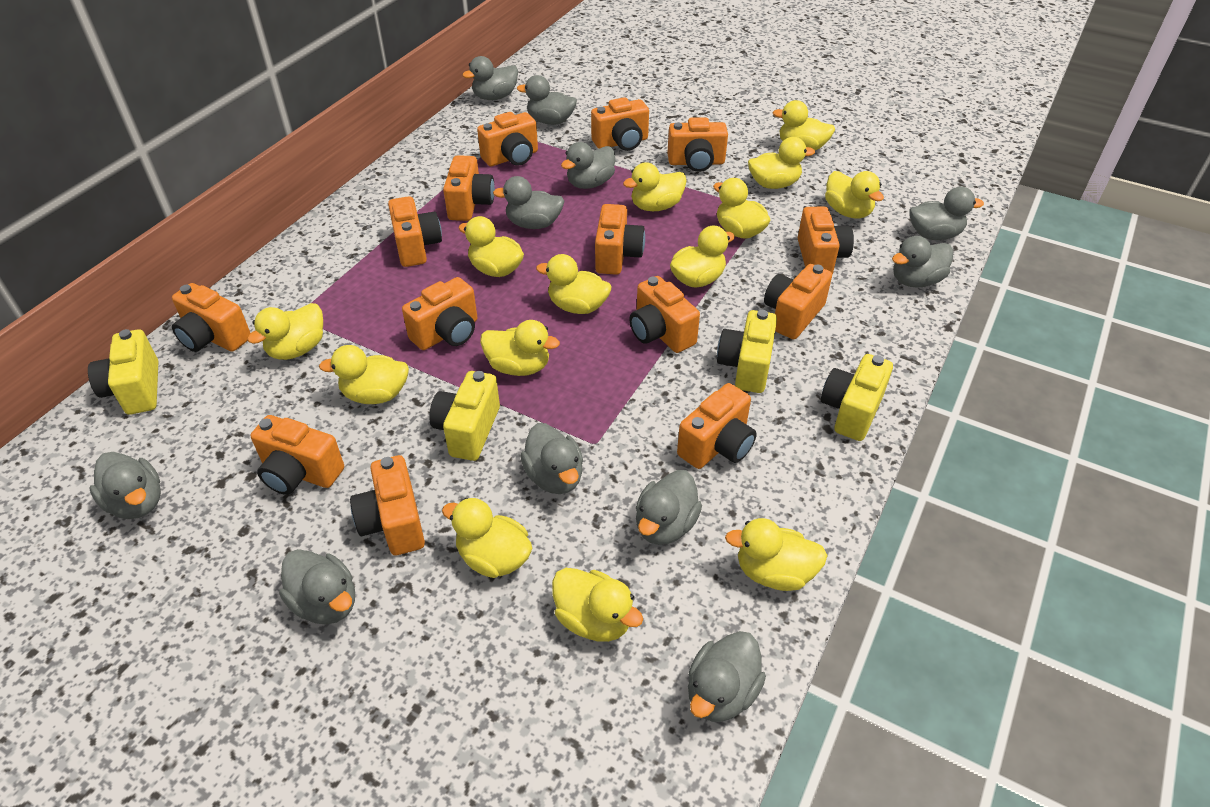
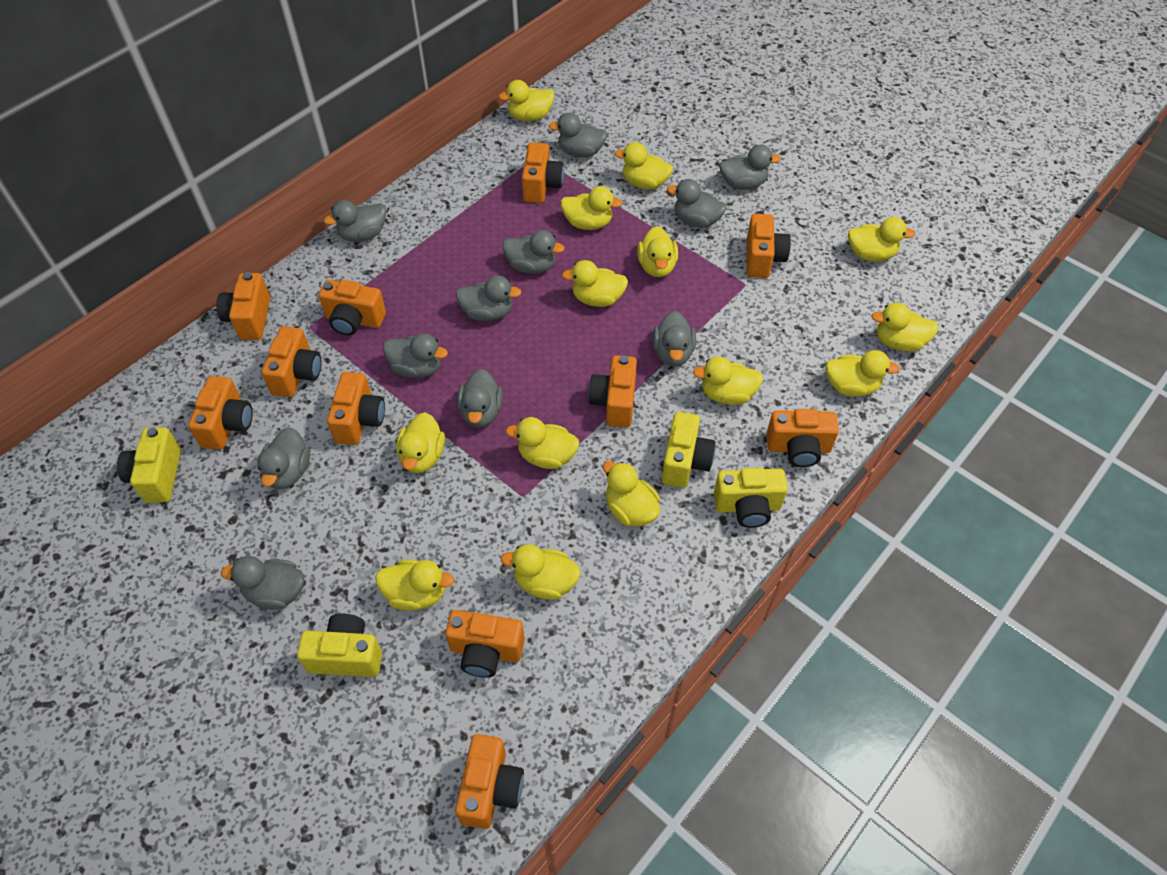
orange camera: [172,283,251,352] [251,415,344,495] [350,455,425,555] [388,196,442,267] [402,277,477,350] [443,155,495,221] [477,112,538,166] [591,97,649,151] [595,204,645,275] [629,276,700,353] [667,117,728,172] [677,383,757,469] [764,264,832,339] [798,207,854,274] = 14 -> [188,376,253,450] [216,272,270,340] [261,326,321,397] [319,280,386,335] [327,372,385,445] [445,610,525,678] [455,734,524,829] [522,142,564,203] [589,355,637,428] [747,214,791,278] [766,409,839,467] = 11

